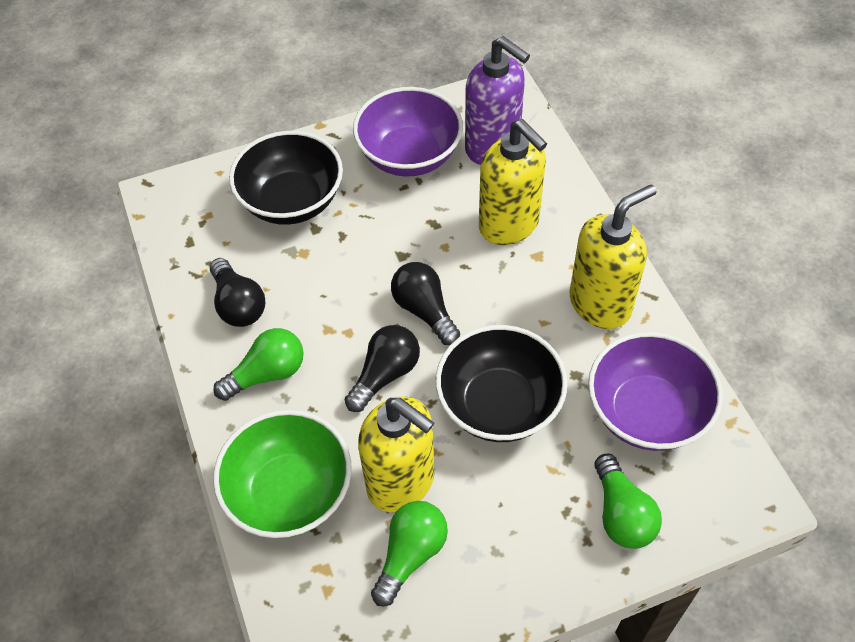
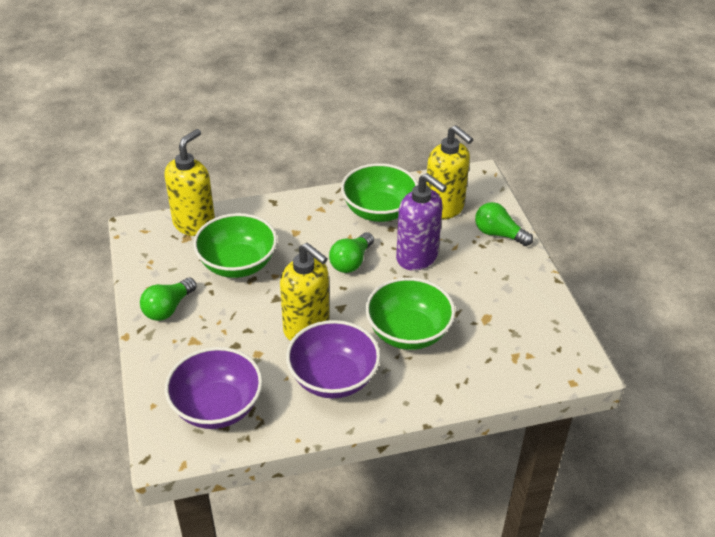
black bowl: [229,131,343,225] [436,325,568,442] = 2 -> none = 0
black light bulb: [210,258,265,327] [345,325,420,412] [391,262,460,345] = 3 -> none = 0
green bowl: [213,410,352,538] = 1 -> [193,213,277,278] [341,163,418,222] [365,277,455,350] = 3

